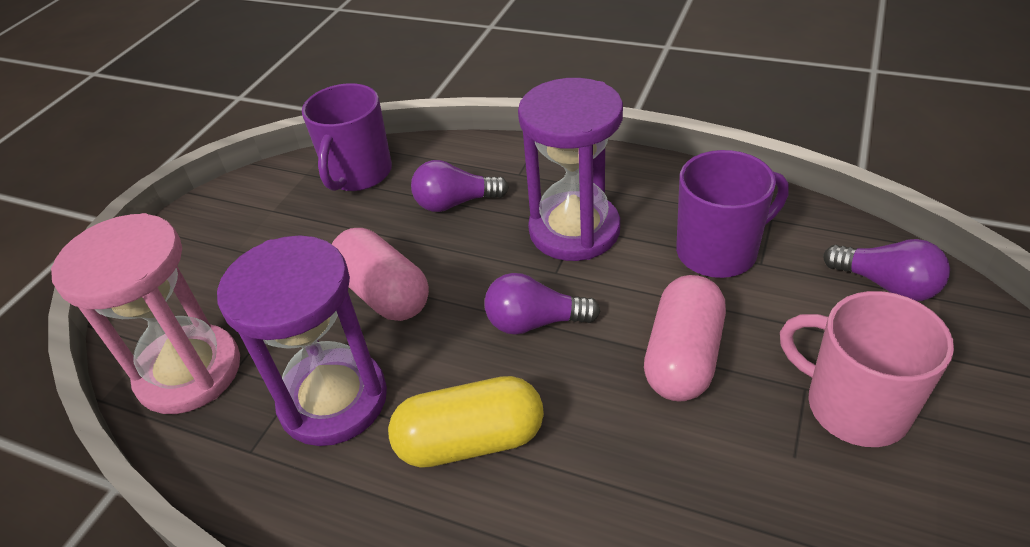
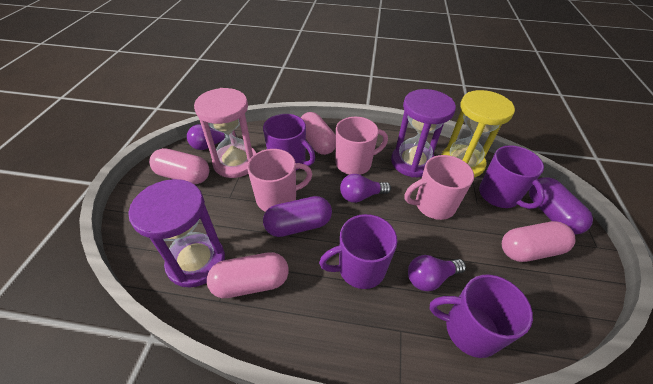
pink capsule: [332,228,429,321] [644,275,726,402] = 2 -> [149,148,210,184] [207,252,289,298] [300,112,336,155] [502,221,576,262] = 4
pink mug: [780,291,954,447] = 1 -> [247,149,312,212] [336,117,388,175] [405,155,474,220] = 3
purple capsule: none = 0 -> [263,196,332,237] [529,177,593,235] = 2
purple mug: [302,83,392,191] [676,150,789,278] = 2 -> [263,114,315,170] [319,214,397,289] [430,274,533,358] [479,145,545,209] = 4
yellow capsule: [388,376,544,468] = 1 -> none = 0
yellow hourglass: none = 0 -> [441,90,515,177] = 1

